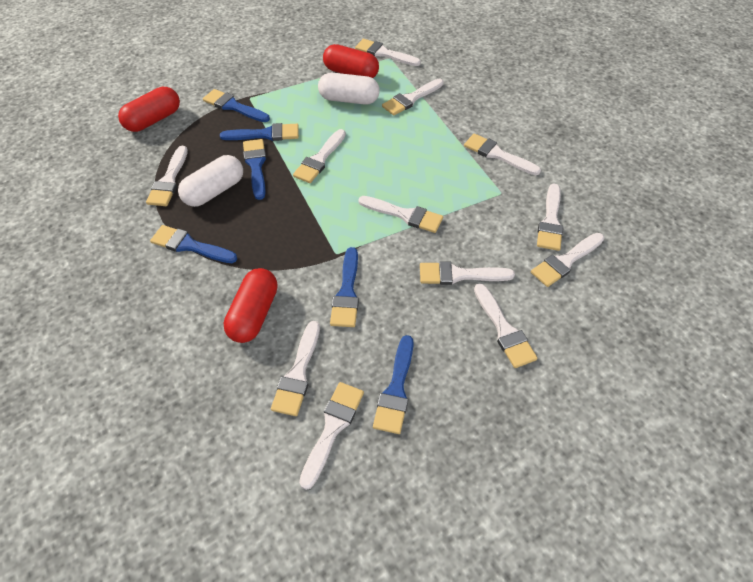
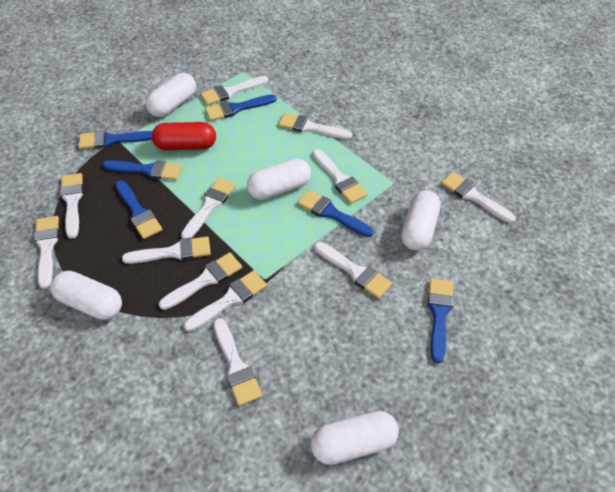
red capsule: [118,87,180,132] [224,268,278,343] [323,44,379,78] = 3 -> [152,122,216,150] = 1
white capsule: [178,155,243,207] [318,73,380,105] = 2 -> [50,271,122,320] [146,73,196,117] [247,159,311,200] [311,411,399,465] [401,190,440,251] = 5

